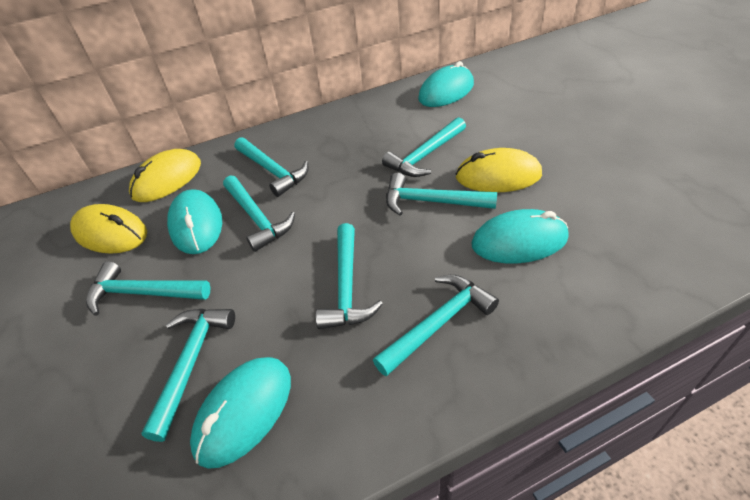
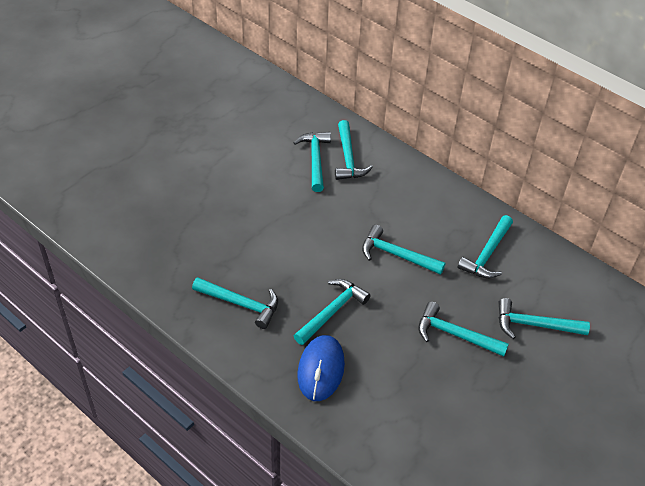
blue mouse: none = 0 -> [297,335,345,401] = 1
turquoise mouse: [167,189,222,254] [190,357,291,469] [418,61,474,107] [471,209,568,263] = 4 -> none = 0
yellow mouse: [70,204,147,254] [129,149,201,202] [456,148,542,192] = 3 -> none = 0

